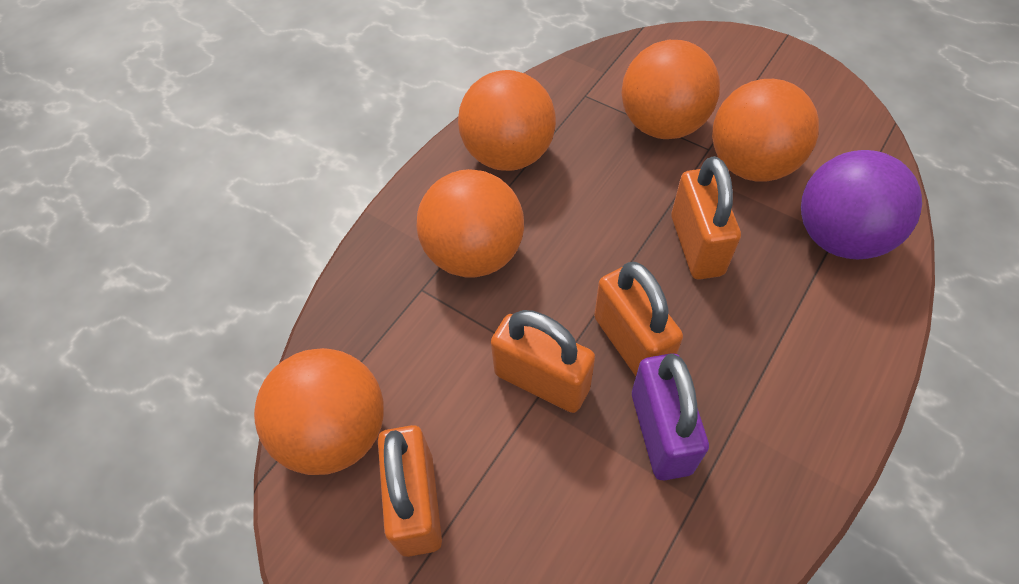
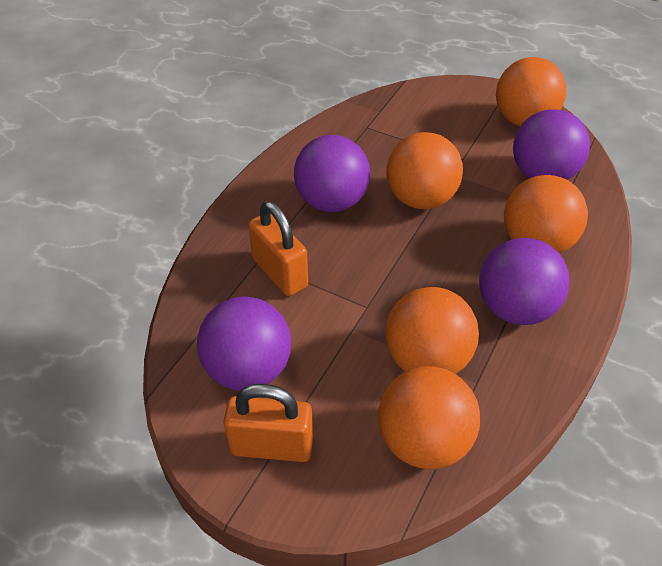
orange padlock: [378,425,442,557] [491,310,595,413] [594,262,683,376] [671,156,741,280] = 4 -> [224,384,313,462] [248,201,308,296] = 2
purple ball: [801,150,922,259] = 1 -> [197,297,291,391] [294,135,370,212] [479,238,570,325] [513,109,590,180] = 4
purple padlock: [632,353,709,480] = 1 -> none = 0

